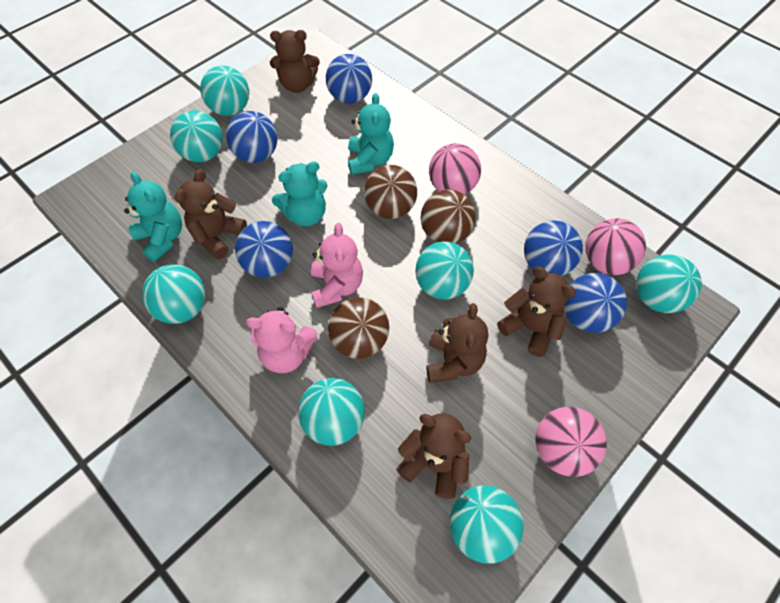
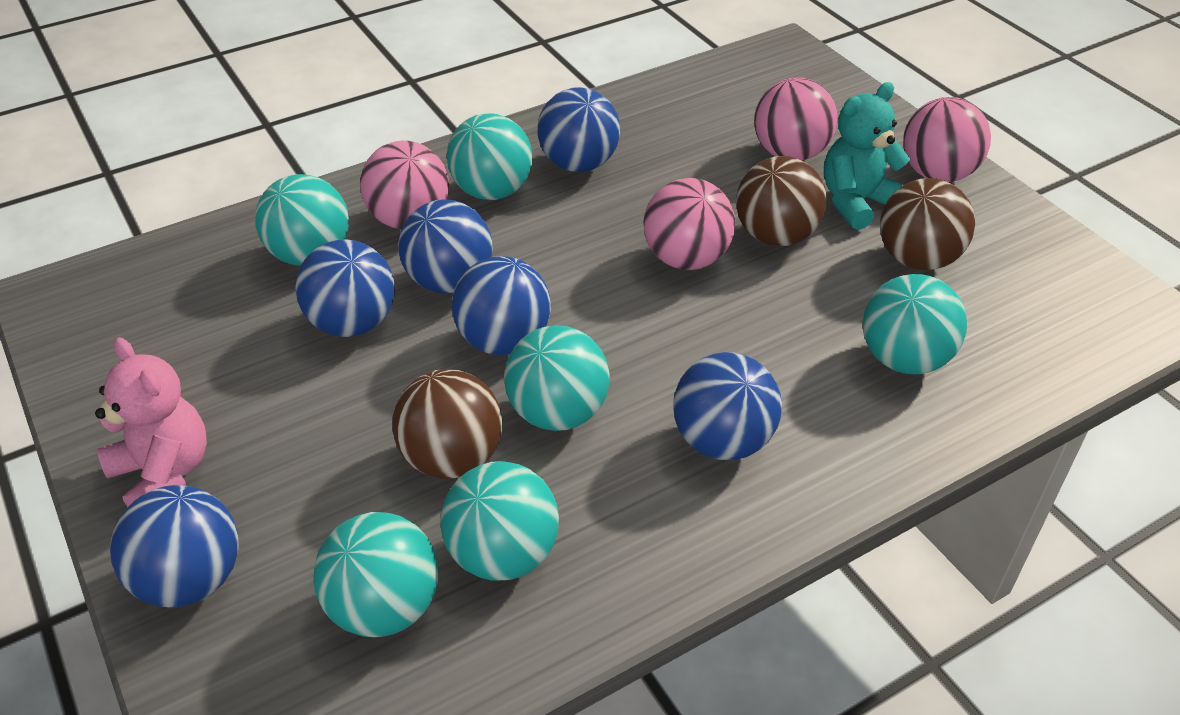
blue ball: [226,111,278,163] [235,221,293,278] [326,54,372,104] [524,220,583,276] [564,273,627,333] = 5 -> [110,485,239,608] [296,239,395,337] [398,199,493,293] [452,256,551,355] [537,87,620,172] [673,352,782,460] = 6
brown teddy bear: [175,169,247,259] [270,30,320,93] [396,413,471,499] [426,303,488,383] [497,266,576,357] = 5 -> none = 0
pink ball: [429,143,481,195] [536,407,607,477] [585,218,646,275] = 3 -> [360,141,449,229] [643,178,735,270] [754,77,838,160] [903,97,991,182] = 4
pink teddy bear: [246,307,318,373] [311,223,363,308] = 2 -> [95,338,207,507] = 1
turquoise ball: [142,264,206,324] [170,110,223,162] [200,66,249,116] [298,378,365,446] [415,242,474,299] [450,485,524,564] [636,254,702,313] = 7 -> [255,174,349,266] [313,512,439,637] [440,461,559,581] [447,113,532,200] [504,325,610,431] [863,274,967,375] = 6
turquoise teddy bear: [124,172,182,262] [272,161,327,226] [348,93,394,175] = 3 -> [824,82,910,230] = 1

